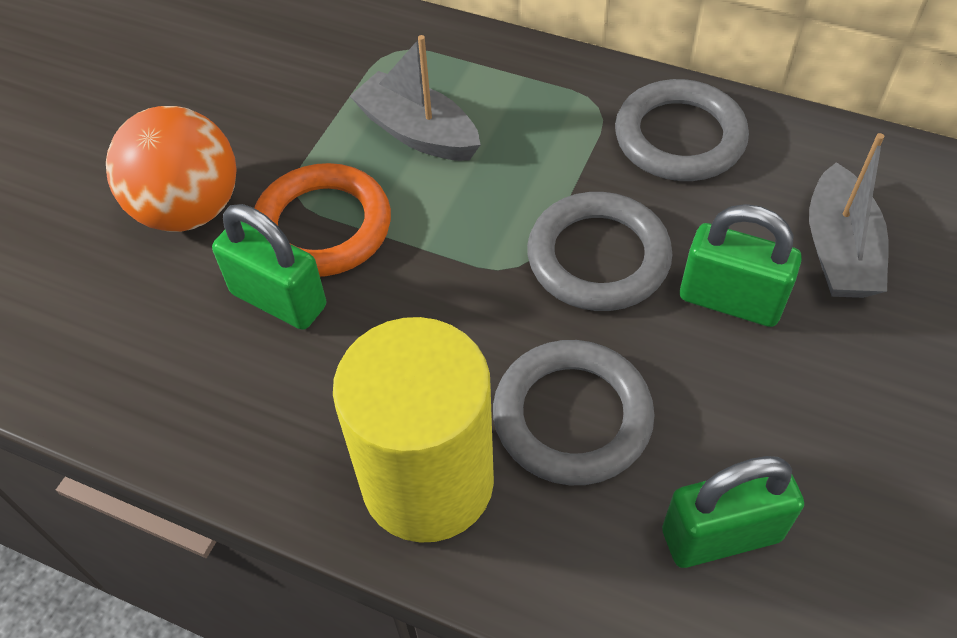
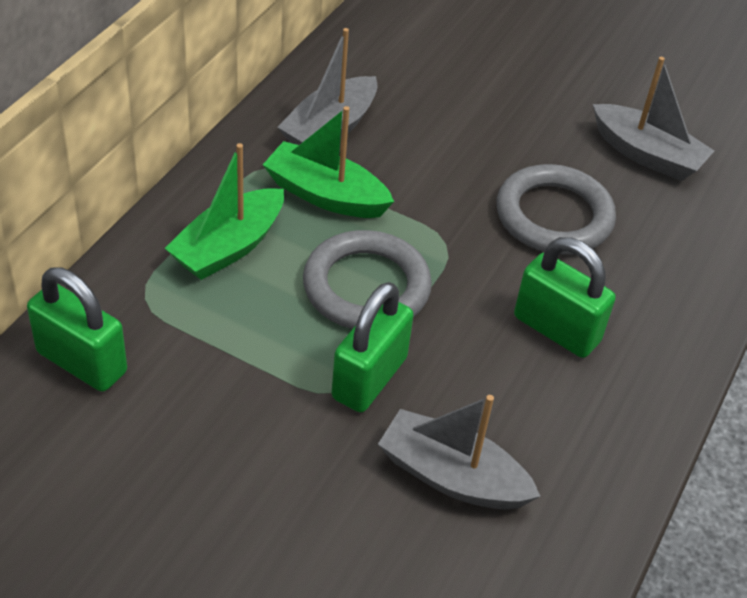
green boat: none = 0 -> [165,143,284,280] [263,106,394,218] = 2
grey boat: [350,35,481,161] [809,133,888,298] = 2 -> [278,28,378,145] [378,395,540,510] [593,57,714,181] = 3
grey ring: [493,340,655,485] [527,192,672,311] [615,79,749,181] = 3 -> [303,230,432,329] [497,164,616,255] = 2
orange ball: [106,106,237,232] = 1 -> none = 0
orange ring: [254,163,391,277] = 1 -> none = 0
yellow cylinder: [333,317,494,543] = 1 -> none = 0

